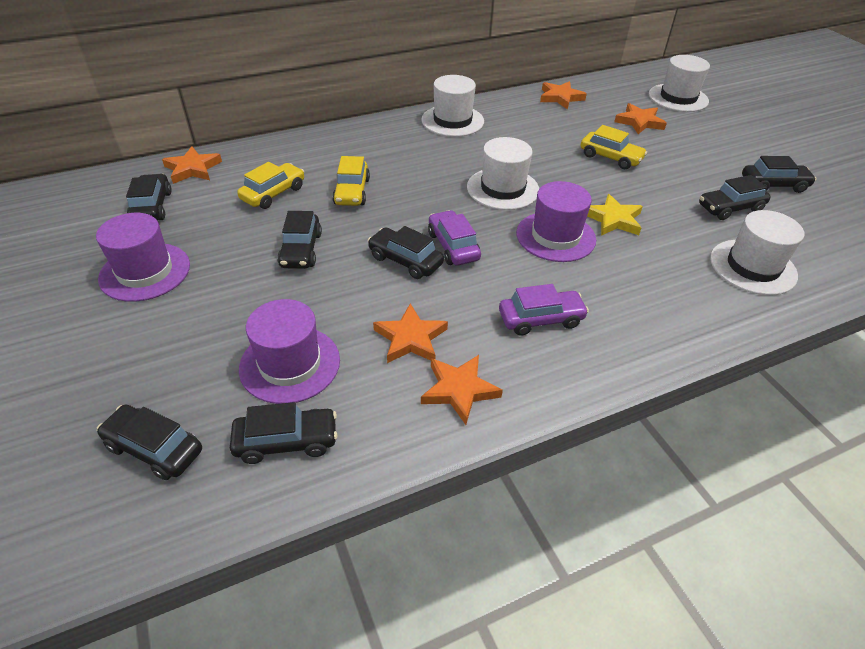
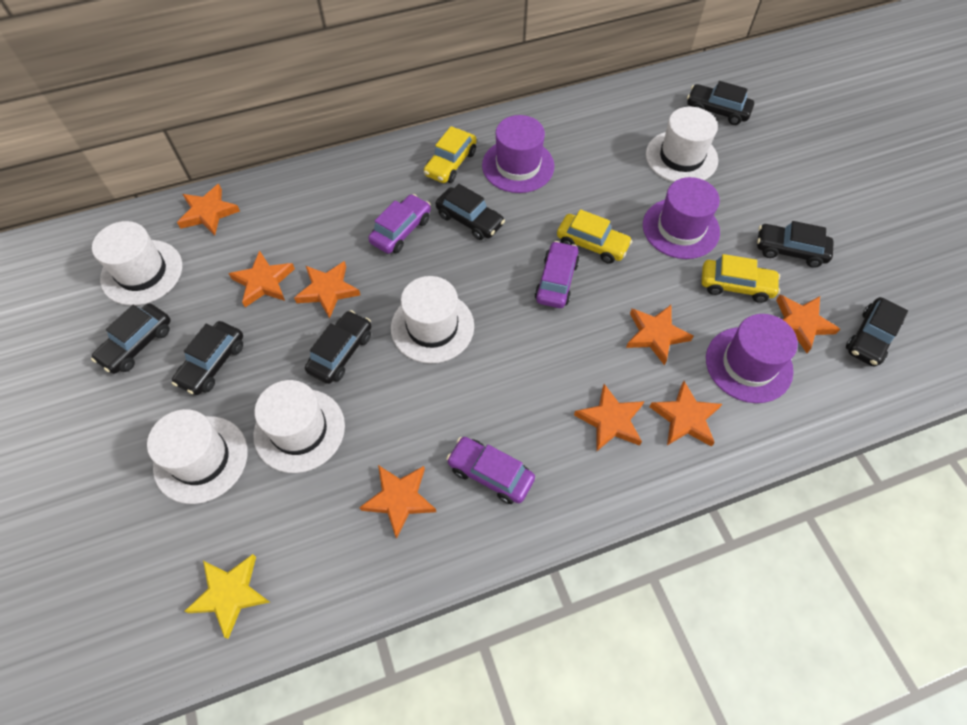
orange star: [162,146,222,184] [373,303,448,363] [421,355,503,425] [540,81,587,109] [614,103,667,134] = 5 -> [177,184,240,235] [228,250,295,307] [294,261,360,319] [359,465,436,539] [574,384,644,452] [626,305,693,365] [649,381,722,447] [776,295,840,353] = 8
purple car: [428,210,481,265] [499,284,589,336] = 2 -> [368,194,431,254] [446,437,535,504] [535,241,579,308] = 3
white hat: [421,75,484,137] [467,137,539,210] [649,55,710,112] [710,210,804,295] = 4 -> [92,221,182,306] [147,409,248,504] [253,380,345,473] [391,276,474,363] [646,107,718,182] = 5

